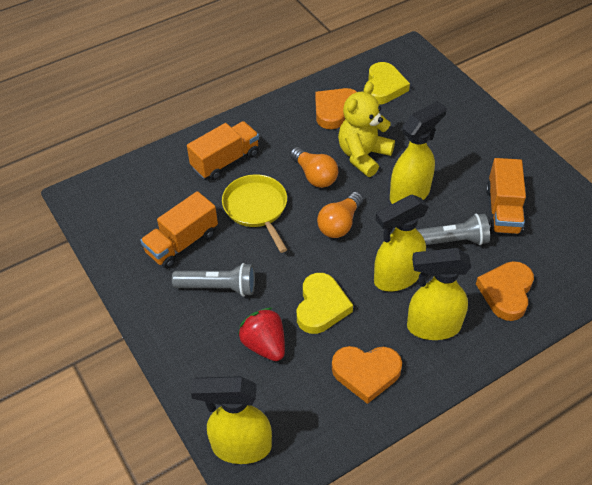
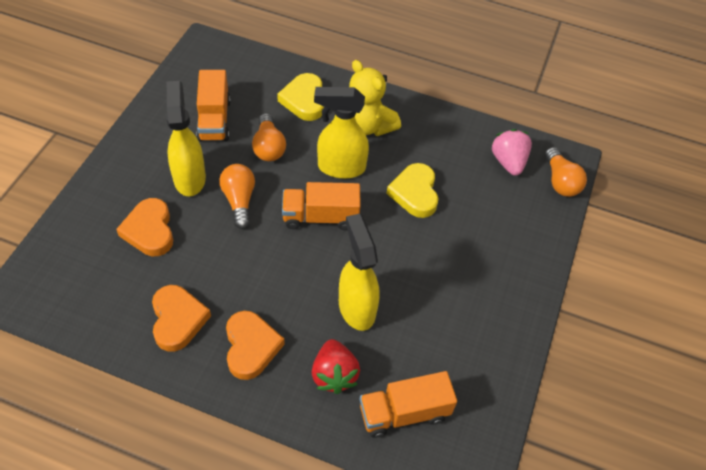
grey flashlight: [172,263,255,297] [417,213,490,245] = 2 -> none = 0
orange light bulb: [290,147,338,188] [317,192,363,238] = 2 -> [219,164,255,229] [252,113,286,161] [545,147,587,197] = 3
pink strawberry: none = 0 -> [492,129,532,176] = 1
yellow pan: [222,174,287,253] = 1 -> none = 0
yellow spray bottle: [191,376,272,464] [374,194,429,292] [390,101,447,204] [407,248,471,340] = 4 -> [166,81,206,196] [314,87,369,179] [339,214,380,331] = 3

